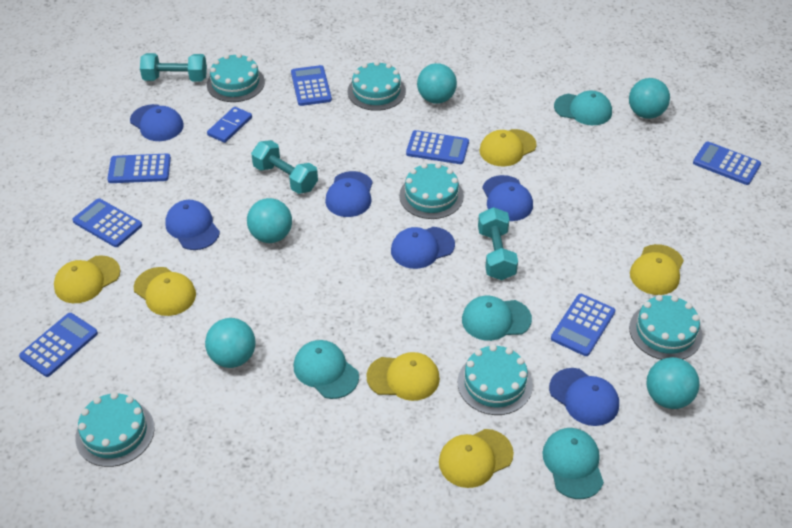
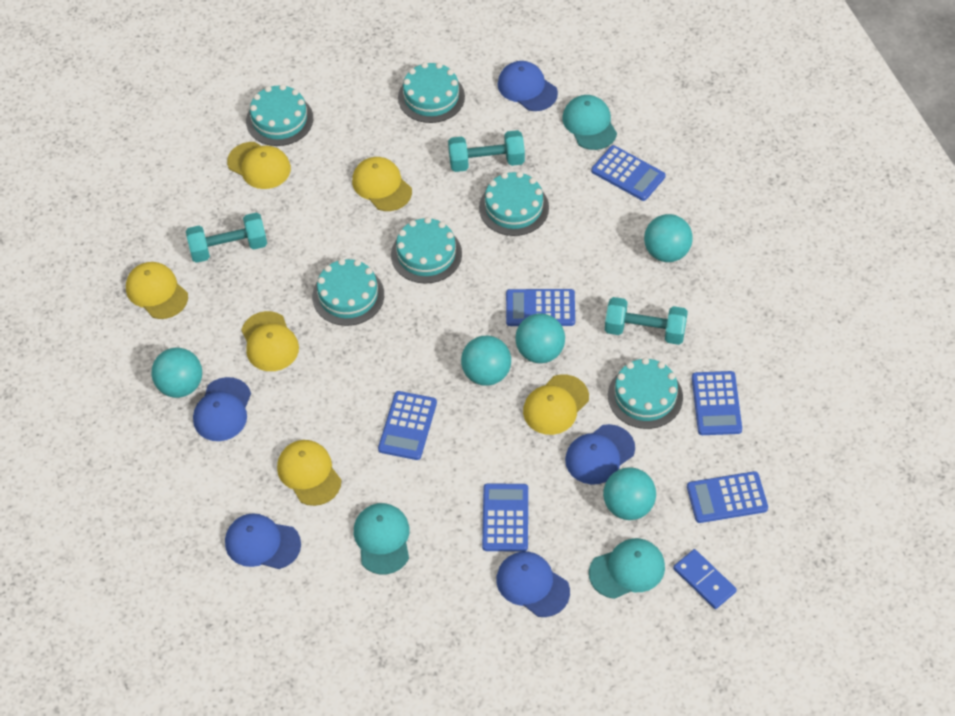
blue calculator: [19,313,98,377] [72,198,142,247] [107,154,171,183] [291,65,332,106] [406,130,469,164] [551,294,615,356] [693,141,761,185] = 7 -> [378,391,437,460] [482,483,528,552] [506,289,575,326] [591,145,666,201] [687,471,768,523] [692,371,742,435] = 6
blue cap: [130,104,184,141] [165,200,220,250] [325,171,373,217] [391,227,455,269] [482,175,533,221] [549,368,619,426] = 6 -> [193,377,251,441] [225,513,301,569] [496,551,570,617] [497,61,558,111] [565,424,635,485] = 5
turquoise cap: [294,340,359,399] [462,296,532,341] [542,428,604,499] [554,90,612,125] = 4 -> [354,503,410,574] [562,95,617,150] [589,538,665,599] = 3

